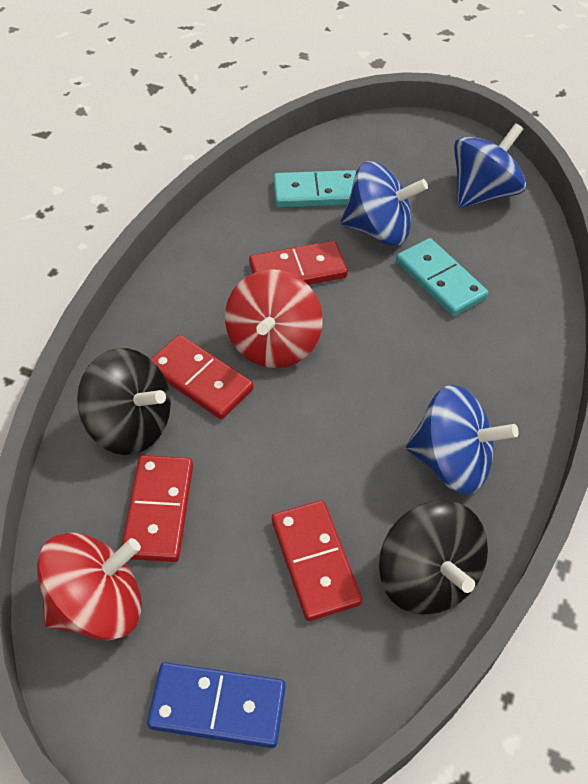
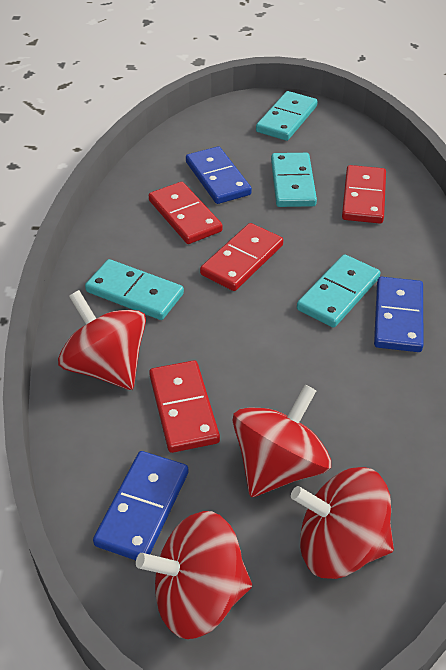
black spinning top: [77,348,171,455] [379,501,488,614] = 2 -> none = 0
blue domino: [147,662,286,748] = 1 -> [93,451,188,560] [186,146,252,204] [374,277,424,352] = 3
blue spinning top: [341,161,428,246] [406,385,519,494] [454,123,526,208] = 3 -> none = 0
red spinning top: [37,533,142,640] [225,269,323,368] = 2 -> [58,290,146,390] [136,511,252,639] [232,385,331,497] [291,467,394,579] = 4
turquoise domino: [273,170,356,207] [396,238,488,316] = 2 -> [85,259,184,320] [256,91,318,141] [271,153,317,207] [297,254,380,328] = 4

